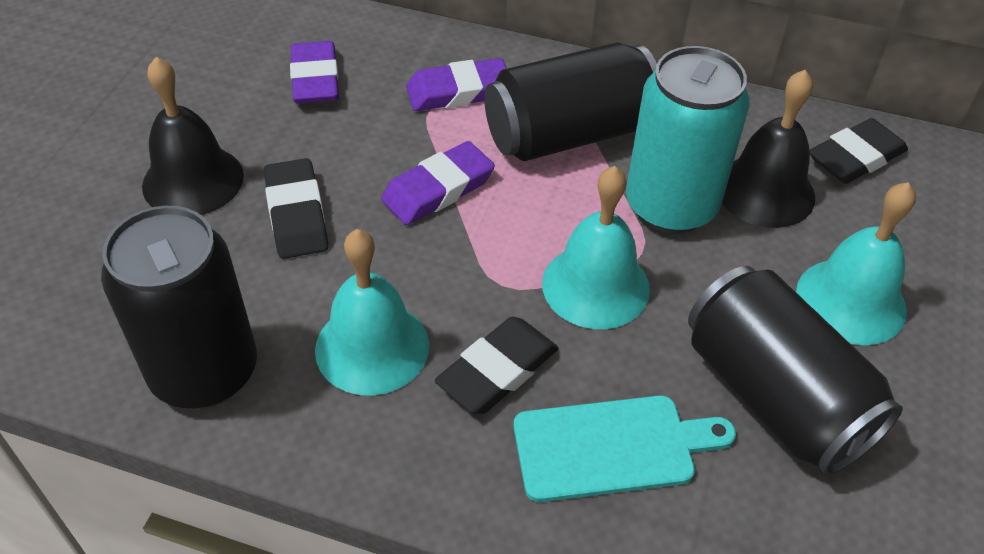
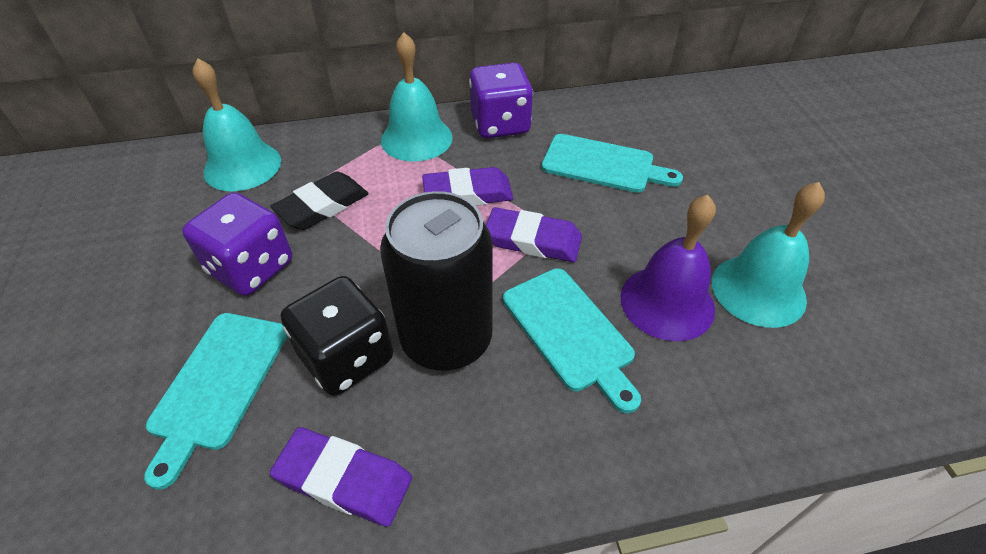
black bell: [142,57,244,215] [722,70,815,228] = 2 -> none = 0
black can: [101,206,257,409] [484,42,657,161] [688,266,903,476] = 3 -> [380,191,493,371] = 1
black dice: none = 0 -> [281,276,393,396] = 1
black eraser: [264,158,328,259] [435,317,558,414] [810,118,908,184] = 3 -> [270,171,369,230] = 1
purple bell: none = 0 -> [621,195,716,341] = 1
purple dice: none = 0 -> [182,193,292,296] [469,62,533,138] = 2
turquoise can: [626,46,750,234] = 1 -> none = 0
turquoise cutting board: [513,395,736,502] = 1 -> [144,313,287,490] [503,268,641,413] [541,134,683,193] = 3

